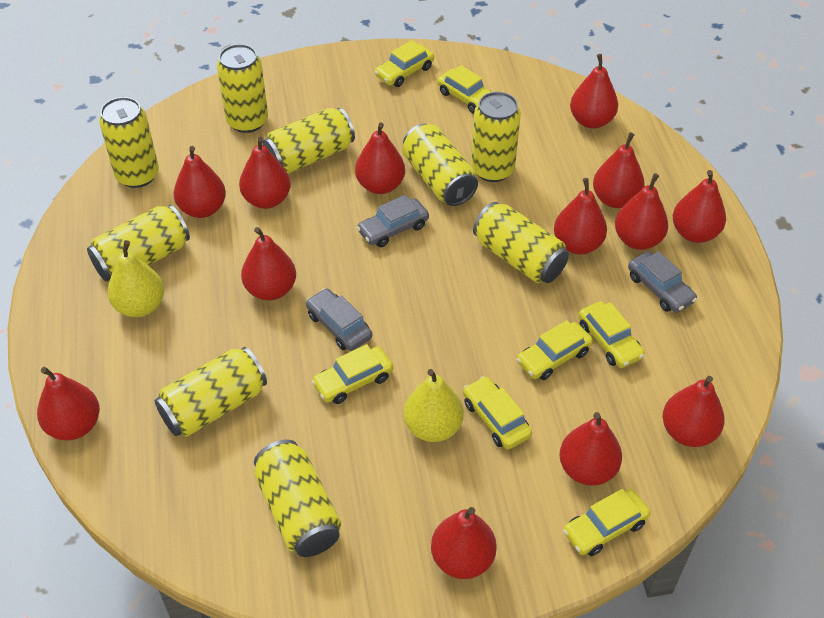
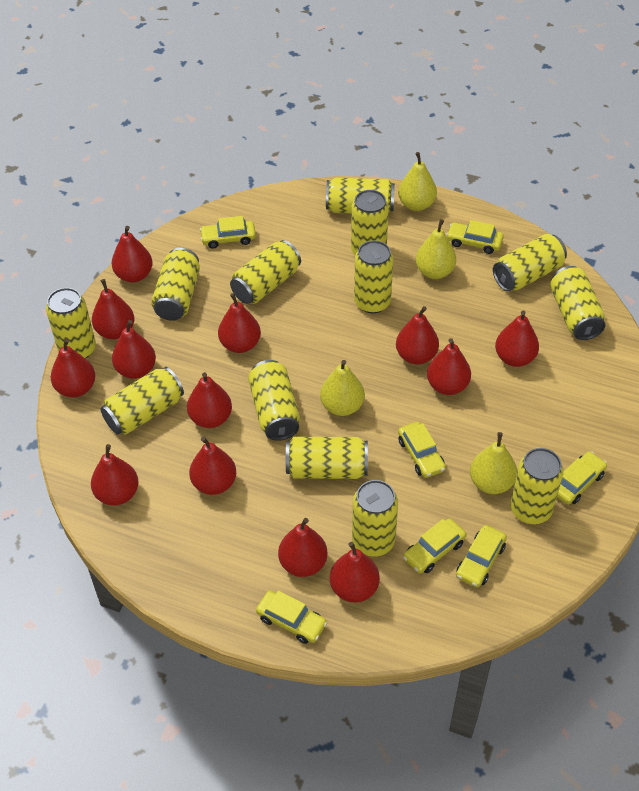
grey car: [306,288,372,351] [357,195,429,247] [628,251,697,313] = 3 -> none = 0
yellow can: [87,205,190,281] [99,97,159,188] [155,347,267,437] [217,44,268,133] [254,440,341,557] [263,108,355,174] [402,124,478,206] [471,92,521,182] [473,202,569,283] = 9 -> [46,288,96,359] [100,367,184,435] [151,248,200,321] [230,240,301,304] [248,360,300,441] [286,436,368,479] [326,178,395,213] [351,190,389,255] [352,480,398,557] [354,240,393,313] [493,234,567,291] [511,448,564,524] [550,266,605,340] = 13
yellow pear: [107,240,164,317] [404,369,464,442] = 2 -> [320,360,365,416] [398,152,437,211] [416,219,456,279] [470,432,517,494] = 4

